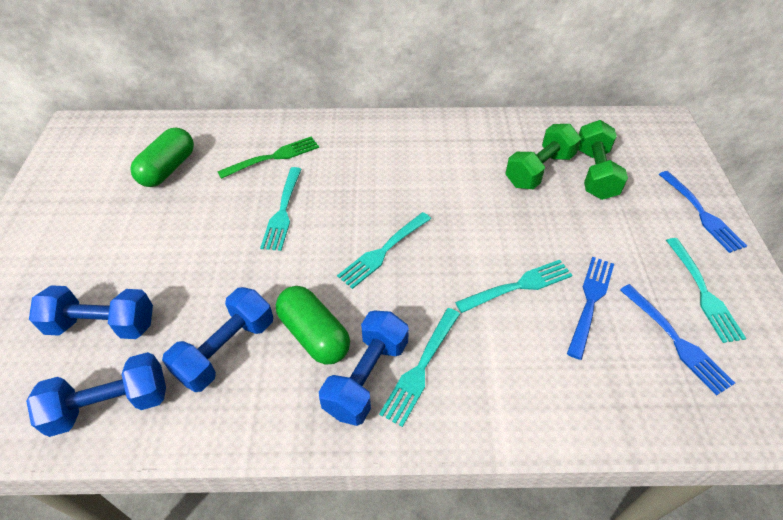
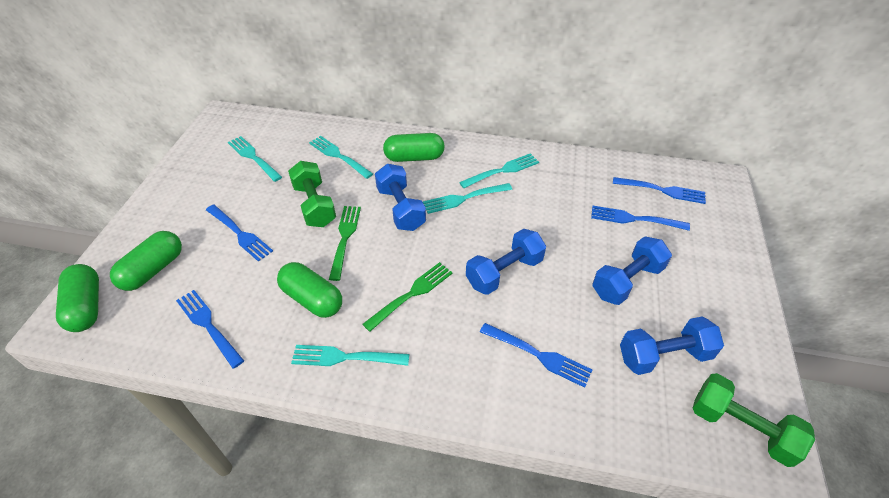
blue fork: [567,257,614,360] [620,284,735,396] [659,171,747,253] = 3 -> [176,290,244,369] [206,204,273,262] [480,323,592,388] [591,206,690,231] [613,177,706,204] = 5
green capsule: [130,127,194,187] [276,286,350,365] = 2 -> [56,264,99,332] [110,231,182,291] [277,262,342,318] [383,133,445,162] = 4
green fork: [217,136,319,179] = 1 -> [329,206,361,281] [362,262,452,332] = 2

